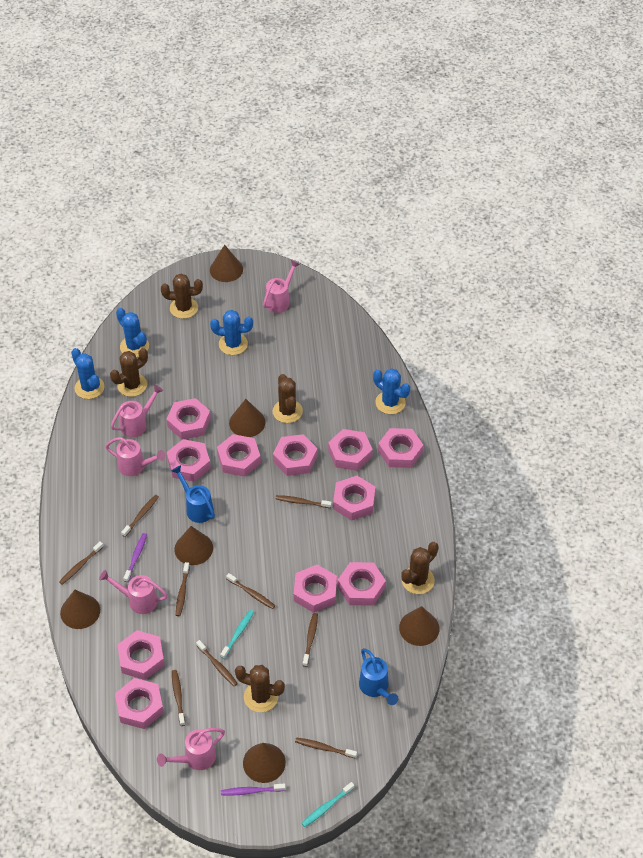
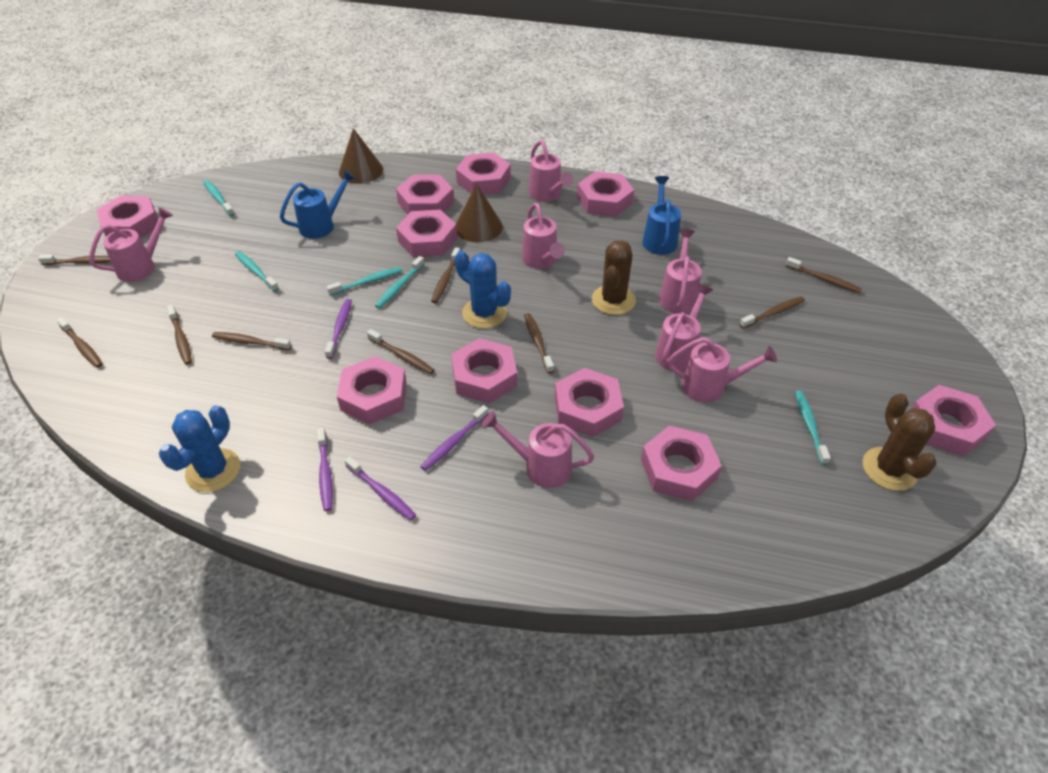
blue cactus: [71,348,104,399] [116,308,149,357] [210,310,253,355] [373,368,410,414] = 4 -> [159,405,240,492] [455,251,511,328] = 2
brown cactus: [110,348,148,397] [161,274,203,319] [235,665,285,712] [273,374,303,423] [401,542,439,594] = 5 -> [592,240,636,315] [863,393,937,491] = 2
brown cone: [60,590,100,629] [174,526,213,565] [210,245,243,282] [229,399,266,437] [243,743,286,783] [399,606,439,646] = 6 -> [339,128,383,184] [456,184,503,242] = 2
pink nut: [115,678,164,729] [117,630,165,680] [166,398,211,439] [167,439,211,482] [217,434,261,477] [273,434,318,476] [294,565,337,613] [328,429,373,471] [333,476,375,521] [338,562,386,606] [378,428,423,468] = 11 -> [97,195,158,238] [337,356,407,424] [396,175,454,215] [396,210,457,257] [451,338,517,403] [456,152,511,194] [555,368,624,437] [577,172,634,217] [641,426,722,501] [911,385,996,456] = 10
pink watering can: [99,570,168,614] [105,437,166,476] [111,385,163,437] [157,728,225,770] [263,260,300,313] = 5 -> [89,207,173,282] [482,411,594,488] [522,203,565,269] [529,140,573,202] [655,284,713,372] [659,229,702,314] [667,337,777,403] = 7
purple toothbrush: [124,533,147,582] [221,784,285,796] = 2 -> [317,428,333,511] [325,299,352,359] [344,456,416,520] [420,405,488,471] = 4
turquoise toothbrush: [220,610,254,659] [302,782,354,827] = 2 -> [203,180,234,216] [235,251,279,292] [326,267,402,296] [375,256,425,309] [795,391,831,465] = 5

